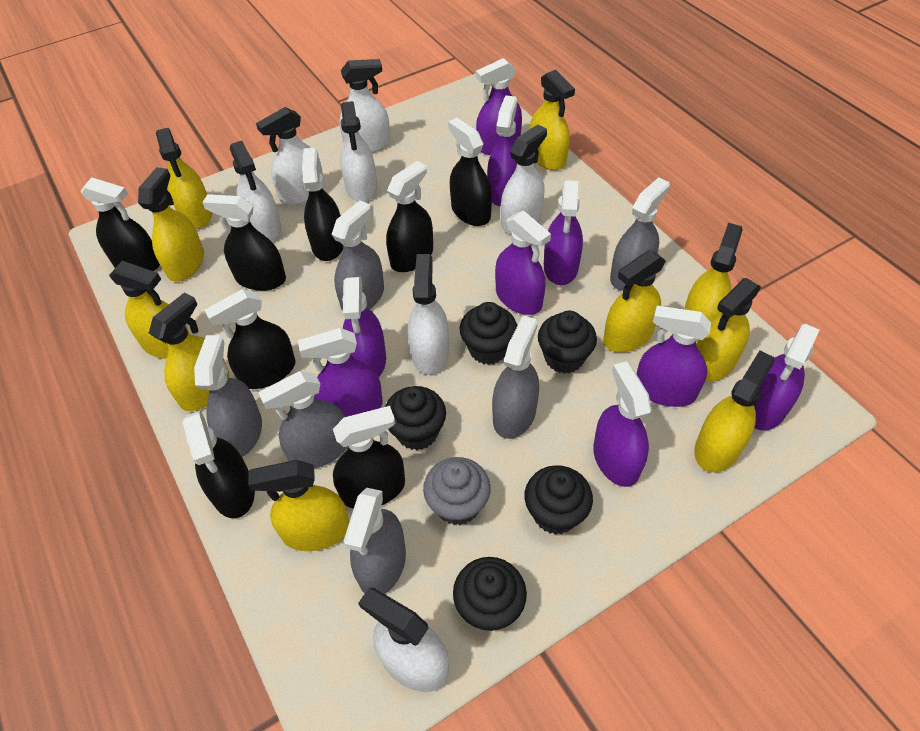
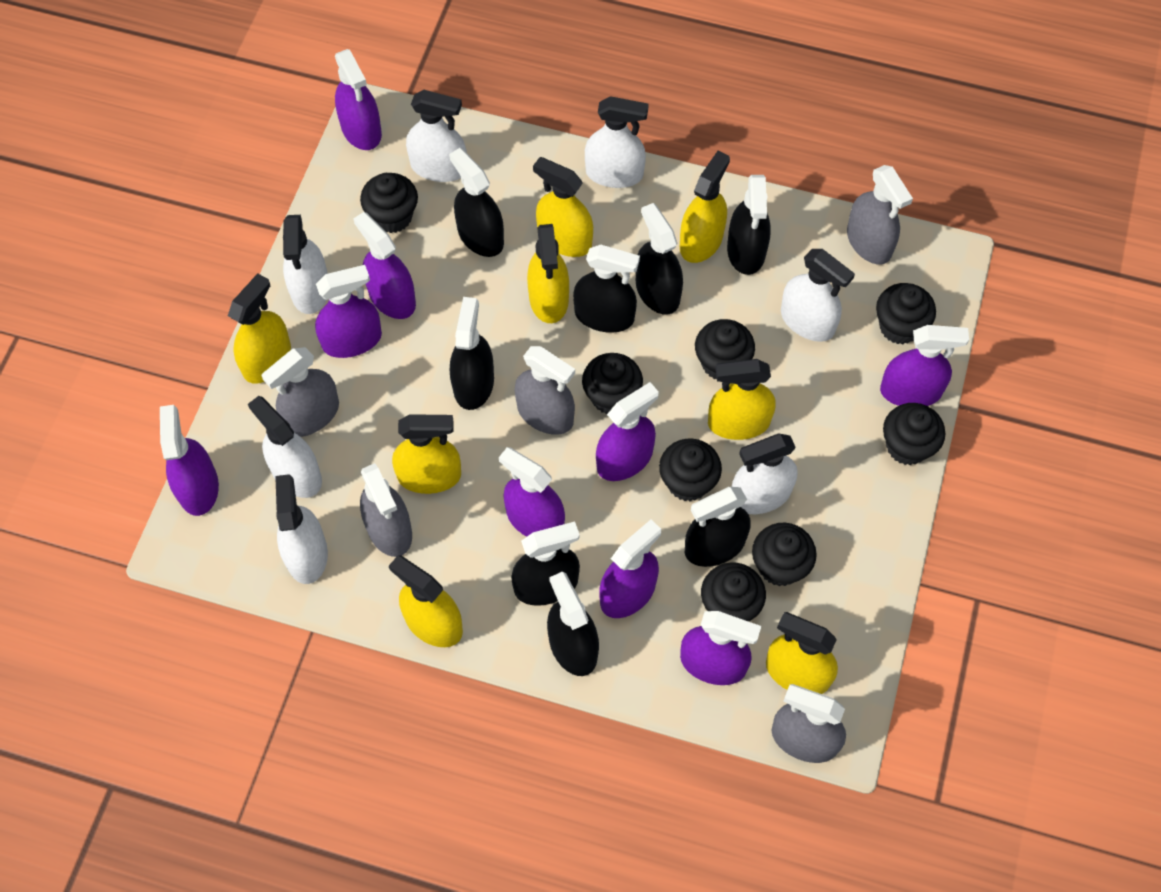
black cupcake: [385,386,446,450] [453,557,527,631] [460,302,517,365] [525,465,593,535] [538,311,597,374] = 5 -> [360,173,418,233] [582,353,643,414] [659,439,722,501] [695,319,755,379] [701,562,766,621] [752,523,817,586] [876,283,936,344] [883,403,945,465] = 8
grey cupcake: [423,457,491,525] = 1 -> none = 0
grey spray bottle: [194,335,262,457] [258,371,348,468] [331,200,384,311] [343,488,406,594] [492,316,539,439] [610,177,670,291] = 6 -> [261,347,339,437] [360,463,412,557] [515,346,575,435] [772,684,846,763] [847,165,913,264] = 5
yellow spray bottle: [109,261,190,359] [138,167,204,281] [149,293,229,411] [156,128,212,229] [248,460,349,551] [529,70,575,170] [603,250,666,352] [684,223,743,342] [694,350,775,473] [696,278,761,382] = 10 -> [228,273,291,384] [389,555,463,647] [392,414,461,494] [527,224,569,323] [533,157,593,257] [680,151,730,263] [708,359,776,440] [766,612,838,694] = 8

